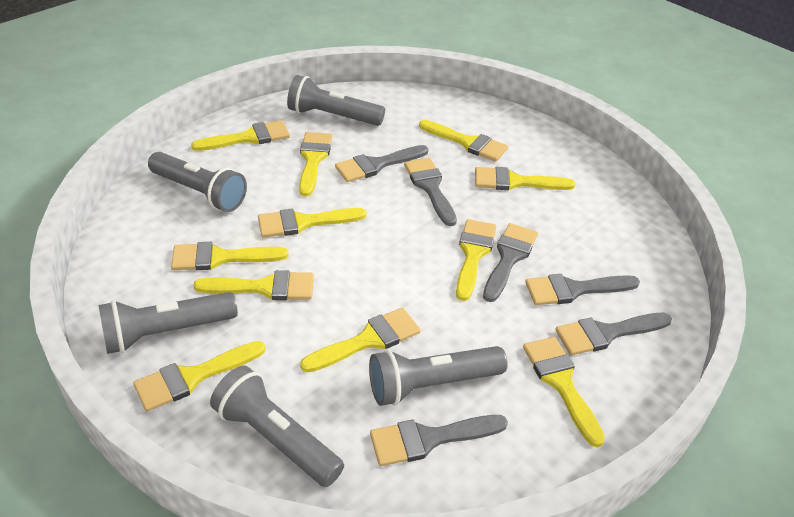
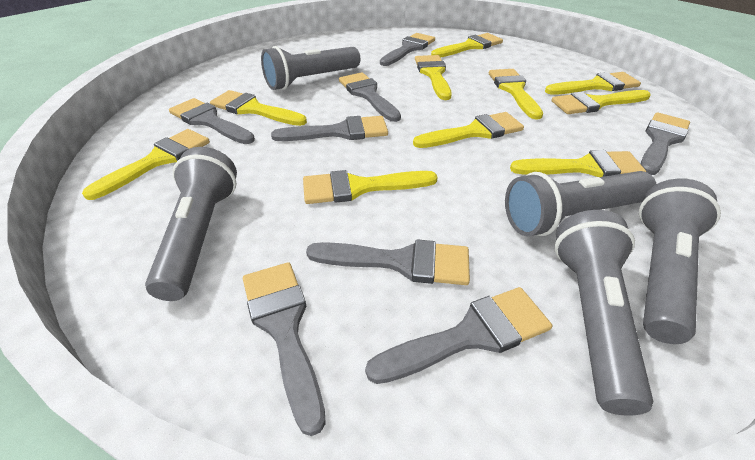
grey brush: [335,145,429,182] [370,415,508,466] [404,158,457,226] [483,223,538,302] [525,274,640,305] [555,313,672,355] = 6 -> [169,98,255,144] [243,262,326,436] [271,116,388,141] [306,239,470,285] [339,72,401,122] [365,287,552,384] [380,33,435,66] [641,112,690,175] = 8
yellow brush: [133,341,266,411] [171,242,288,270] [191,120,290,151] [193,270,314,301] [258,208,367,237] [299,132,332,197] [300,308,420,373] [419,120,508,162] [456,219,496,301] [475,167,575,190] [523,337,605,447] = 11 -> [82,129,210,200] [210,90,307,126] [303,170,438,204] [413,112,524,148] [415,55,452,100] [431,33,503,58] [489,69,543,120] [510,150,646,177] [545,72,641,95] [552,90,651,114] = 10

